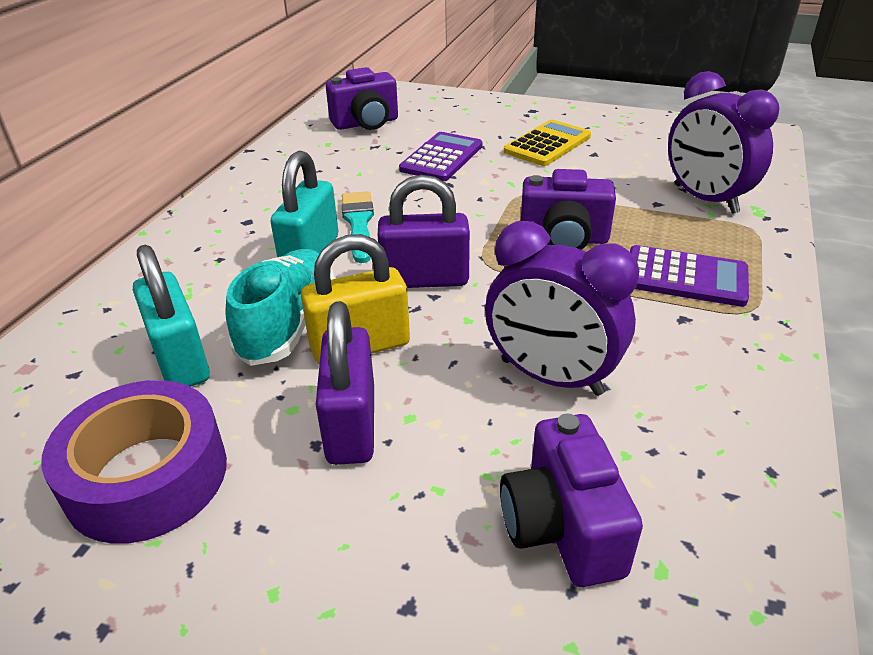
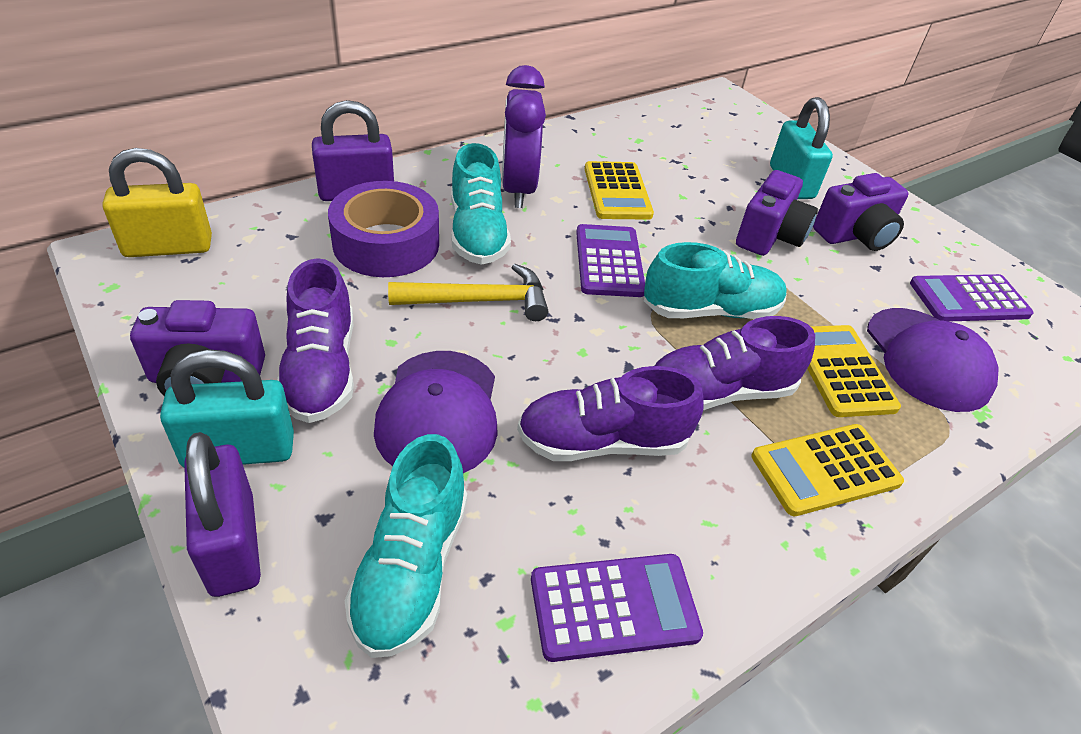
purple calculator: [399,132,483,181] [630,245,749,307] = 2 -> [531,554,703,662] [576,224,645,297] [910,274,1033,322] = 3
purple cap: none = 0 -> [374,351,498,473] [867,308,998,412] = 2
purple clock: [485,221,639,396] [668,71,779,214] = 2 -> [502,65,546,208] = 1
purple shoe: none = 0 -> [277,258,354,423] [517,366,704,461] [654,316,815,410] = 3
turquoise brush: [342,191,374,263] = 1 -> none = 0
turquoise shoe: [225,249,335,366] = 1 -> [345,434,467,658] [451,143,511,265] [644,242,787,319] = 3
yellow calculator: [504,120,591,166] = 1 -> [585,161,654,220] [751,424,904,516] [807,325,901,417] = 3
yellow hammer: none = 0 -> [388,264,548,321] = 1

